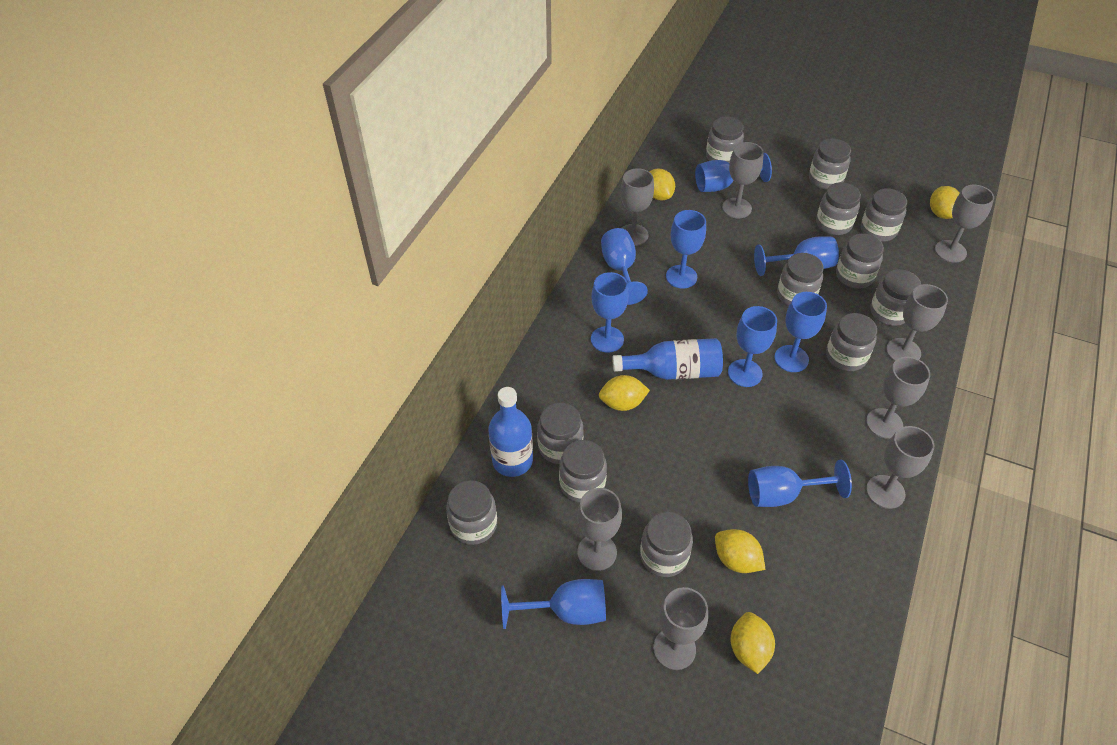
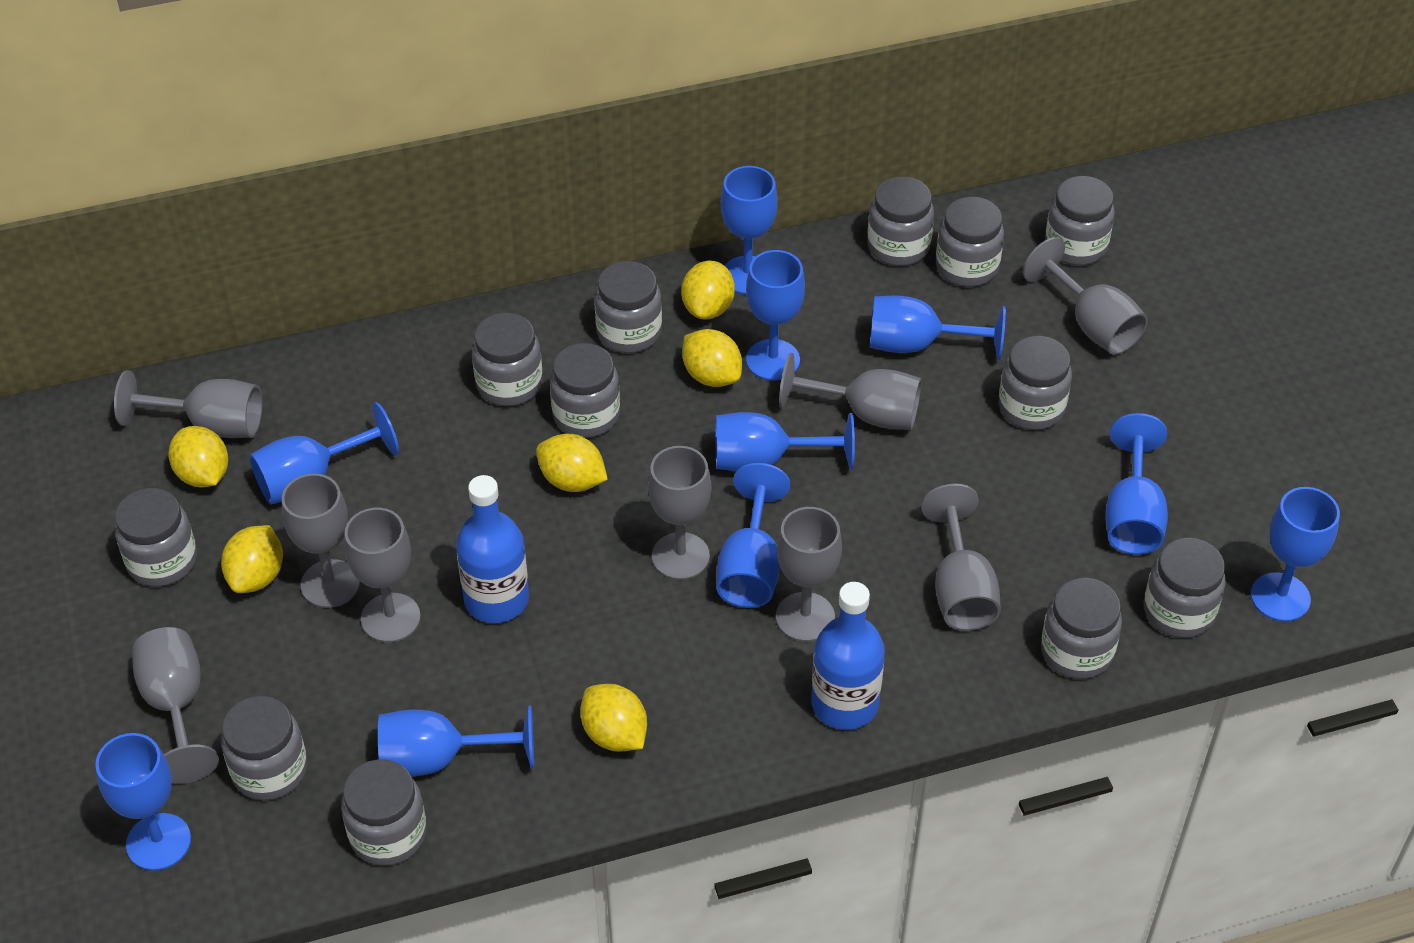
blue goblet: [501,579,606,629] [591,272,629,353] [601,228,648,305] [666,210,706,288] [695,153,772,192] [728,306,777,387] [748,460,852,507] [754,236,839,276] [774,292,827,372] = 9 -> [95,733,191,871] [249,402,399,505] [378,705,534,777] [716,412,855,471] [717,463,790,608] [721,166,777,294] [746,250,805,381] [870,296,1006,360] [1105,413,1168,555] [1251,487,1340,622] = 10
grey goblet: [577,488,622,571] [620,168,654,246] [653,587,708,670] [722,142,764,218] [866,357,930,439] [866,426,934,509] [886,284,948,361] [935,185,994,263] = 8 -> [114,370,262,438] [132,627,219,784] [282,473,360,608] [344,508,421,642] [648,446,711,580] [776,507,842,642] [779,353,922,430] [921,484,1001,631] [1023,237,1148,355] = 9
yellow lemon: [599,375,650,411] [649,169,675,200] [715,529,765,573] [730,612,775,674] [930,186,960,219] = 5 -> [168,426,228,488] [221,525,283,593] [536,434,608,492] [580,684,647,752] [681,261,735,319] [682,329,742,387] = 6

